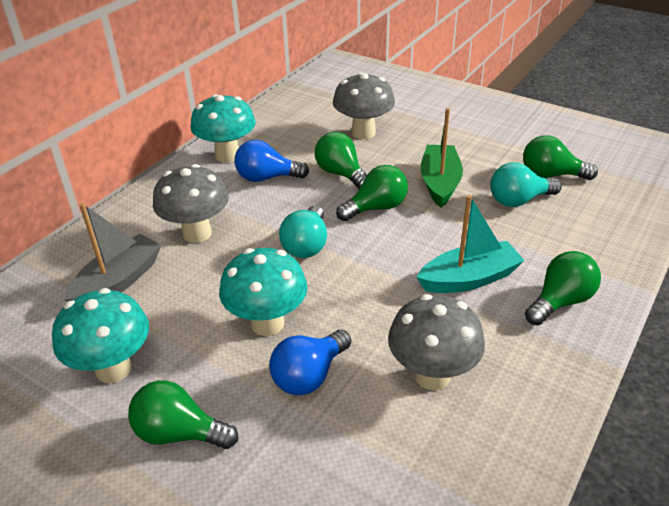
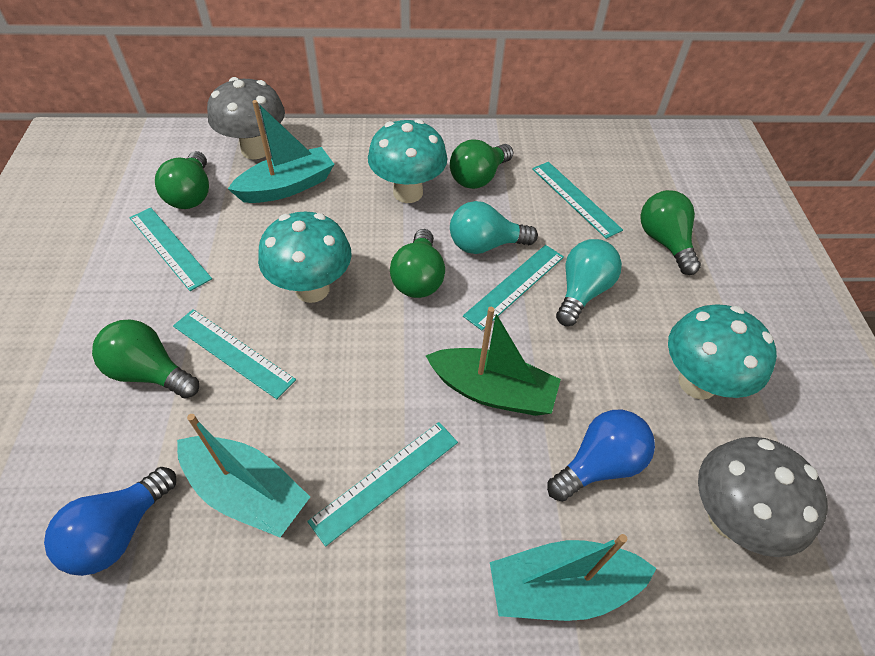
grey boat: [65,203,161,302] = 1 -> none = 0
grey mushroom: [153,164,229,243] [333,72,395,139] [388,294,485,390] = 3 -> [207,77,285,159] [698,437,828,557] = 2
turquoise boat: [417,195,525,293] = 1 -> [177,414,310,537] [228,100,334,203] [490,534,657,621] = 3
turquoise ruler: none = 0 -> [130,208,212,291] [173,309,296,399] [307,422,458,547] [463,245,564,331] [532,162,623,239] = 5

